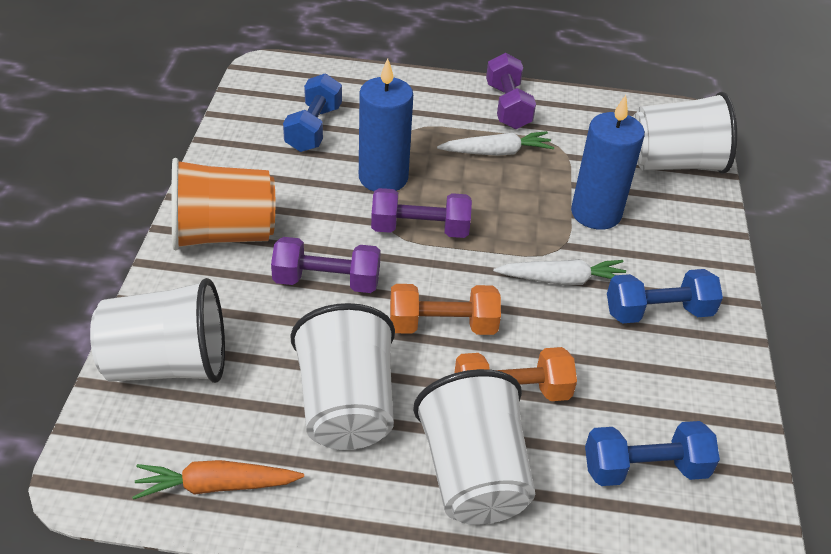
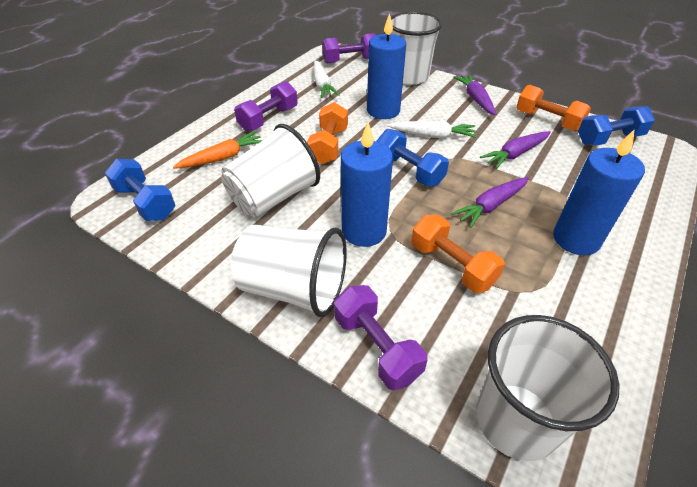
blue candle: [359,58,413,191] [571,95,645,230] = 2 -> [341,123,393,247] [367,13,406,119] [553,130,645,256] = 3
orange cup: [171,158,275,250] = 1 -> none = 0
orange dumbbell: [390,284,501,335] [454,347,577,401] = 2 -> [307,102,348,164] [411,215,505,293] [516,85,591,132] = 3
purple carrot: none = 0 -> [451,177,529,228] [453,74,496,115] [480,131,551,169] = 3

